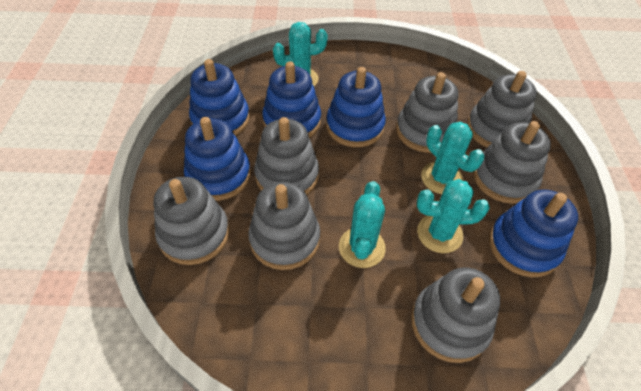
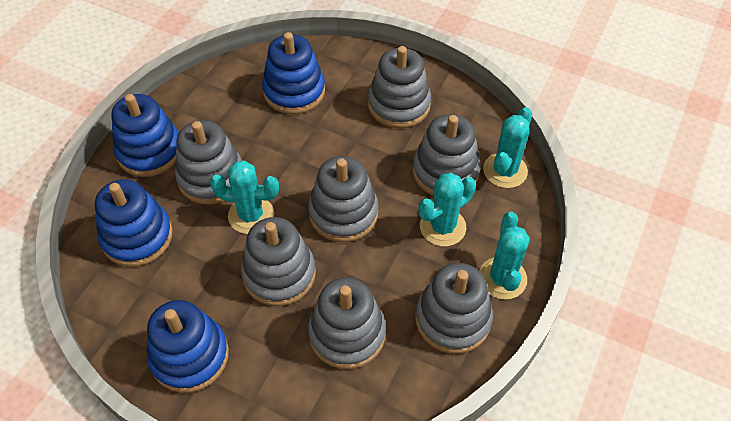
blue stacking toy: [184,117,251,201] [189,59,250,136] [262,62,321,138] [326,67,386,147] [489,189,578,277] = 5 -> [95,180,173,267] [111,94,179,177] [147,300,229,393] [262,32,325,114] = 4

